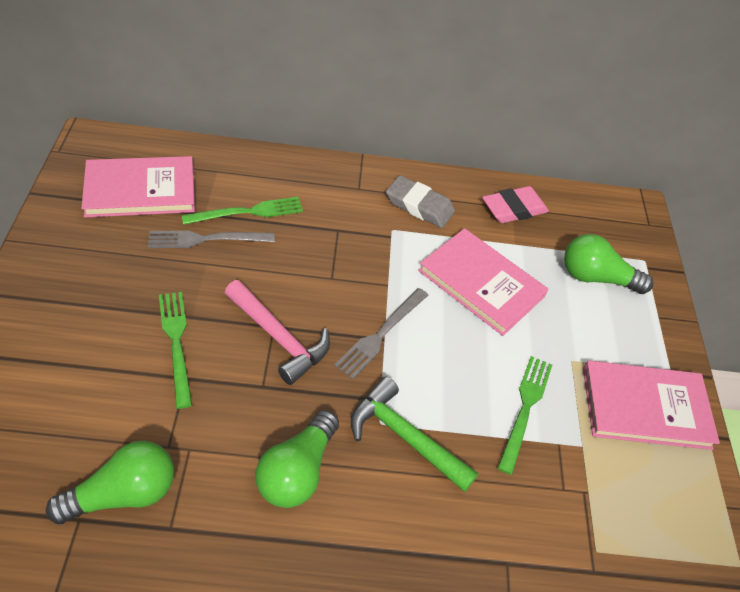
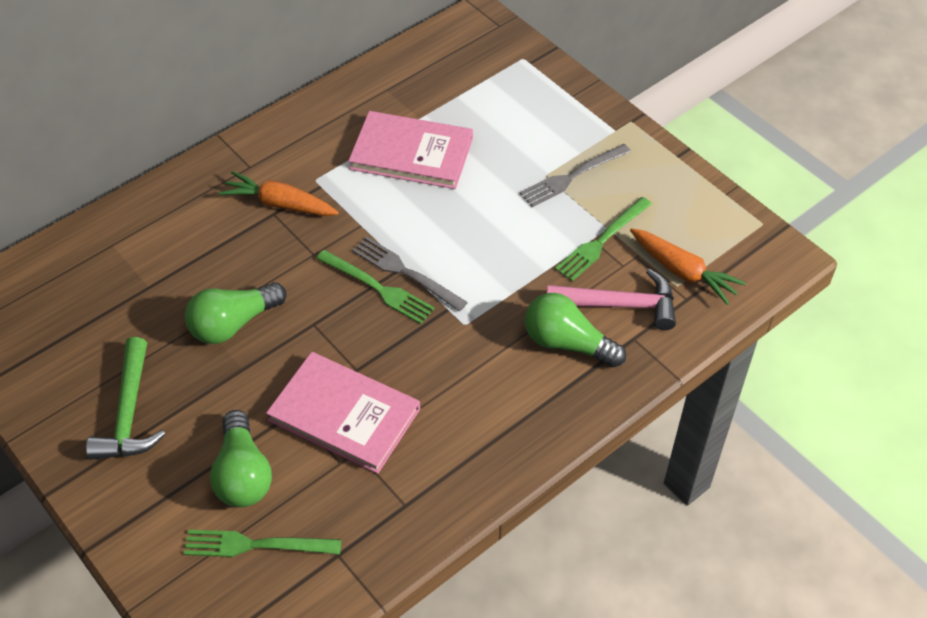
grey eraser: [386,175,455,228] = 1 -> none = 0
orange carrot: none = 0 -> [219,171,339,216] [630,228,746,305] = 2
pink book: [81,156,195,217] [418,228,548,336] [583,360,720,450] = 3 -> [266,352,420,474] [348,111,473,189] = 2
pink eraser: [482,186,549,223] = 1 -> none = 0

